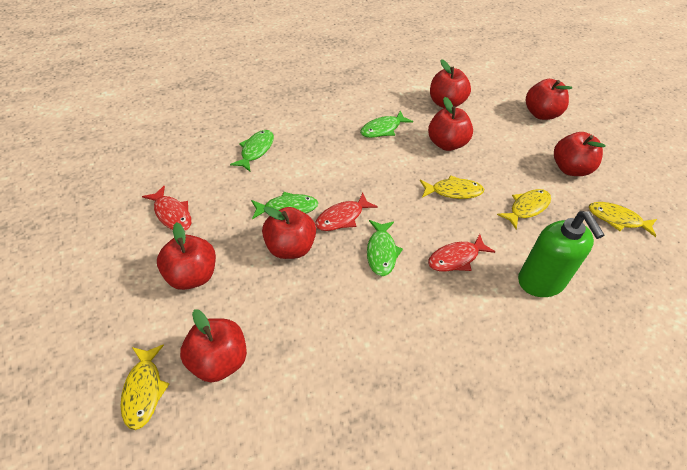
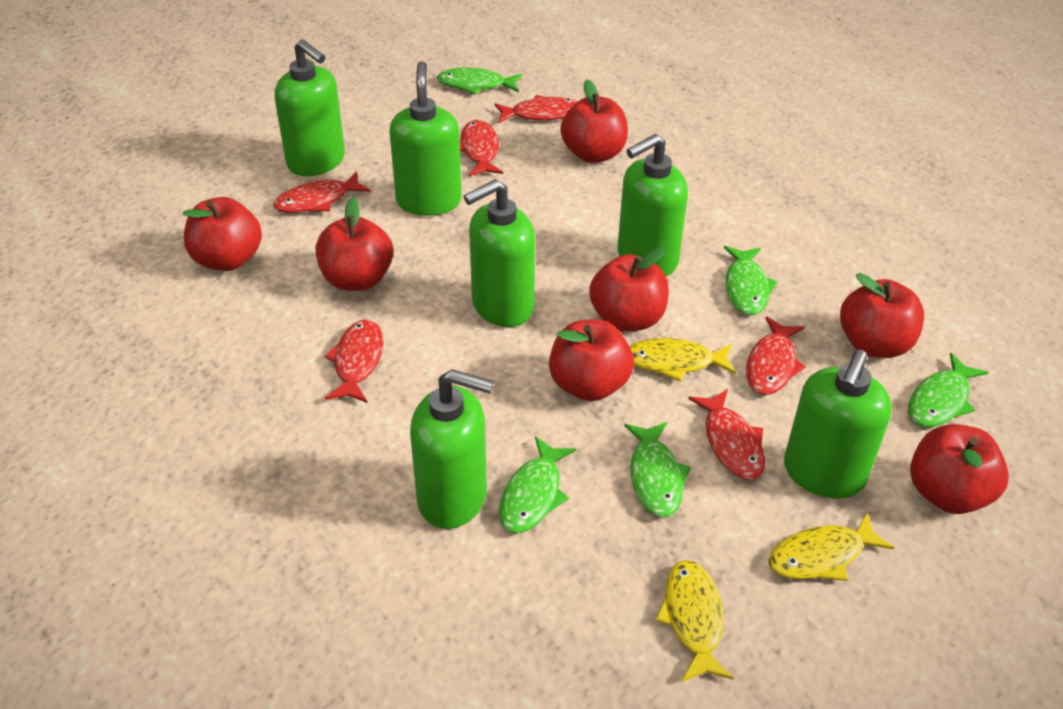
green fish: [230,130,274,171] [251,192,318,219] [360,110,413,138] [367,220,403,276] = 4 -> [437,67,522,95] [499,436,576,533] [624,422,691,518] [724,246,778,315] [908,353,988,427] = 5
green soap dispenser: [518,211,604,297] = 1 -> [275,39,345,176] [389,61,462,216] [410,369,494,529] [464,179,535,327] [617,134,688,276] [784,350,892,499] = 6
red fish: [142,186,191,231] [315,193,378,231] [428,234,495,272] = 3 -> [273,171,371,213] [324,319,383,403] [460,120,503,176] [494,95,578,123] [688,389,765,480] [746,316,806,395] = 6
yellow fish: [121,344,169,430] [420,175,484,199] [497,189,551,229] [589,202,657,237] = 4 -> [630,338,736,382] [655,560,733,682] [768,512,894,581] = 3

